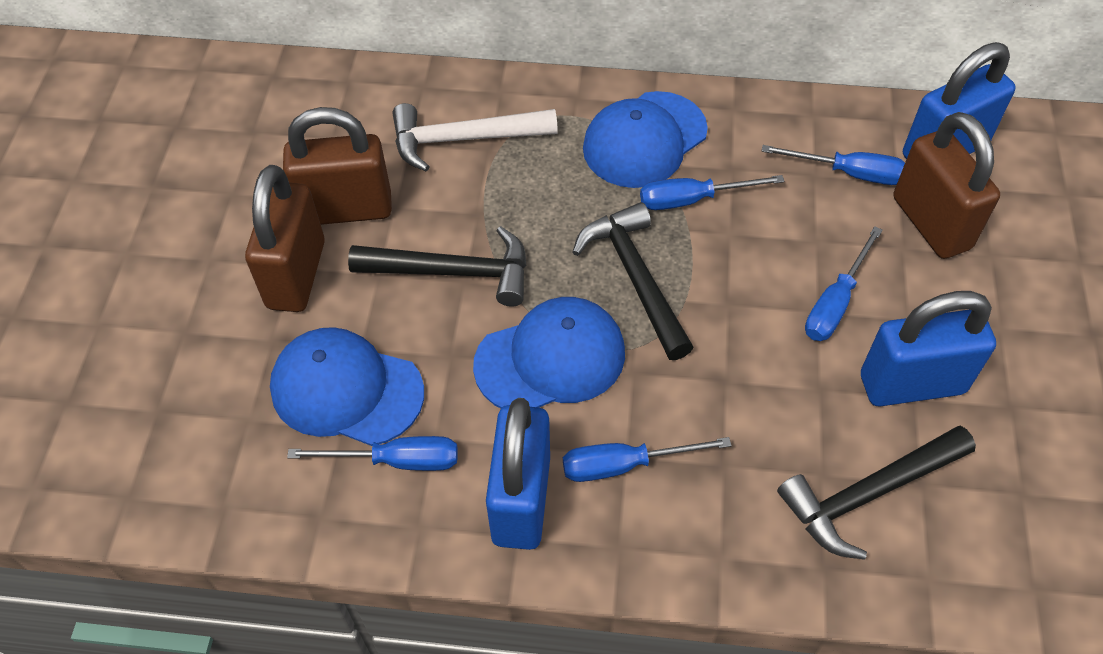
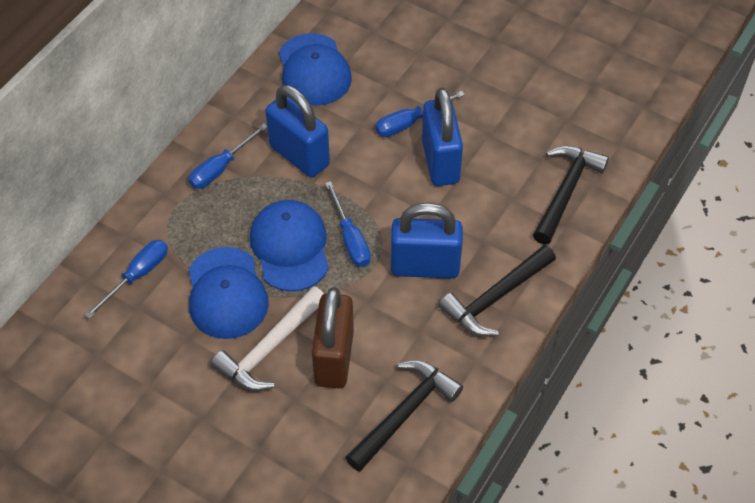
blue screwdriver: [287,436,458,471] [563,437,732,482] [640,175,785,210] [761,145,905,185] [805,226,883,341] = 5 -> [85,240,168,319] [188,124,267,189] [325,181,371,267] [375,91,465,137] = 4
brown padlock: [245,165,325,312] [283,107,392,225] [894,112,1000,259] = 3 -> [312,287,354,389] = 1

